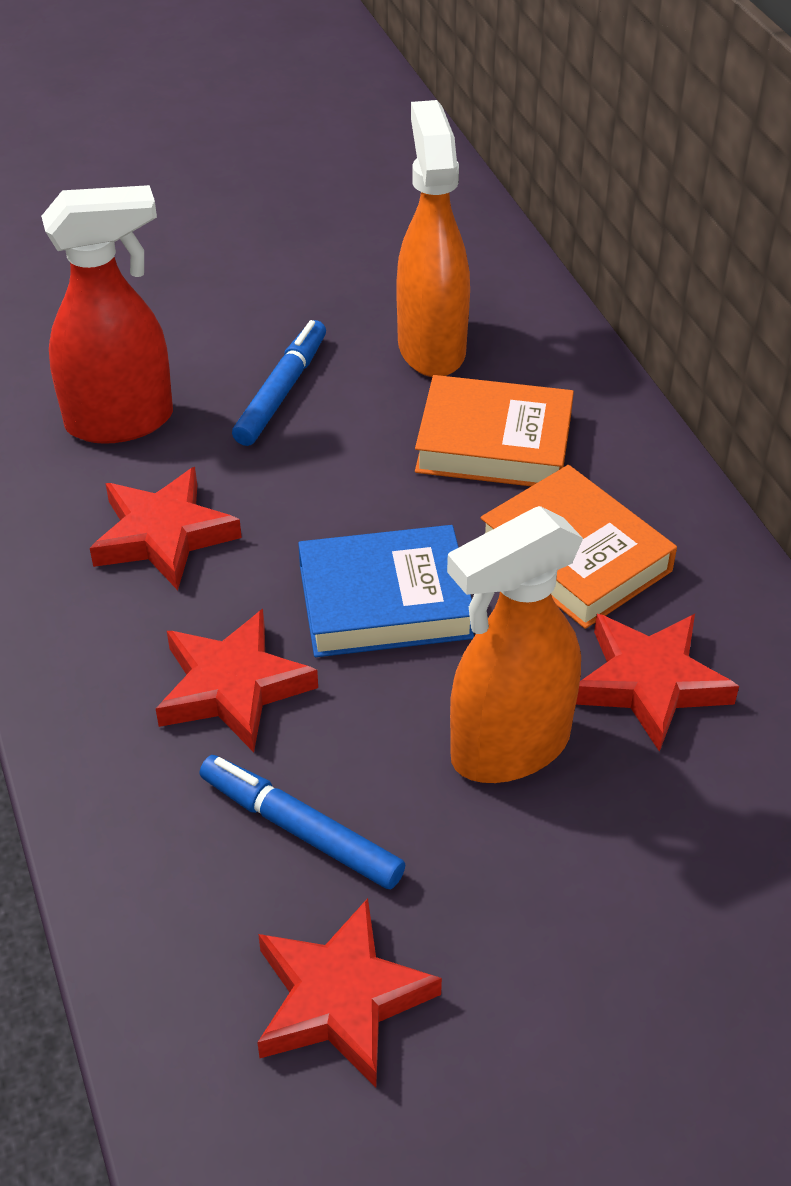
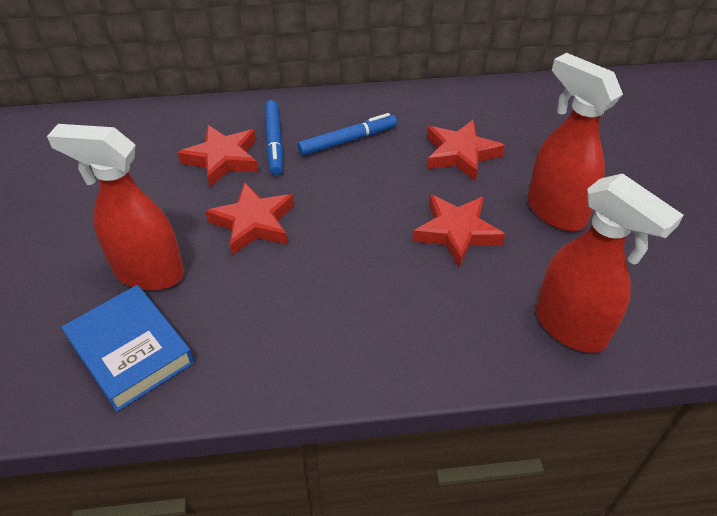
orange book: [415,375,574,486] [481,465,677,629] = 2 -> none = 0
orange spray bottle: [396,100,470,377] [447,506,583,783] = 2 -> none = 0
red spray bottle: [41,185,173,444] = 1 -> [47,124,184,290] [527,53,623,231] [535,173,683,353] = 3

